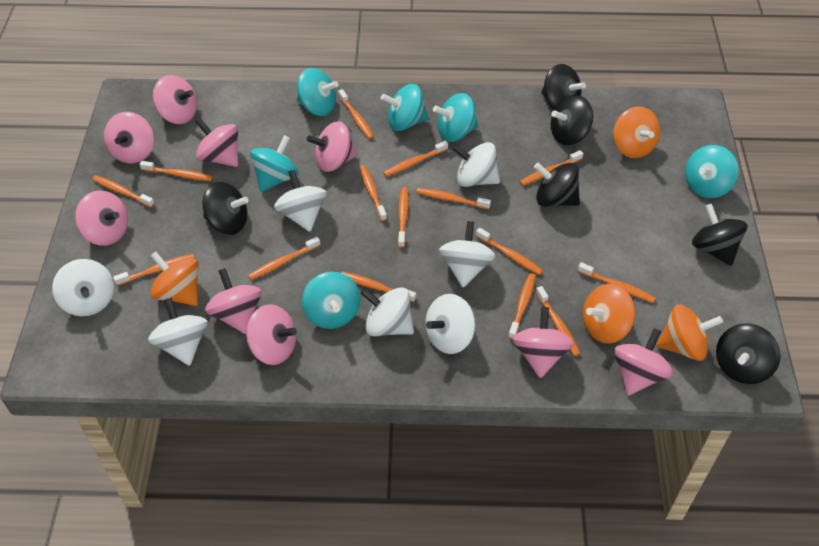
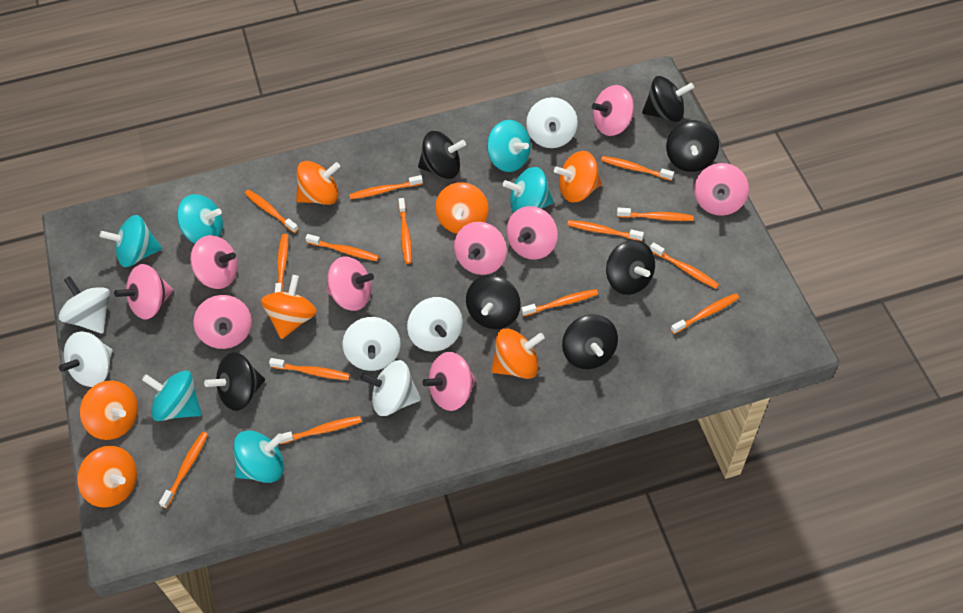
black spinning top: [202,182,249,235] [534,163,580,207] [541,64,586,110] [551,95,593,145] [692,204,747,266] [716,324,781,384] = 6 -> [204,352,265,411] [418,131,466,179] [466,275,521,329] [562,314,618,369] [606,240,655,295] [642,76,694,122] [666,120,719,172] = 7
orange spinning top: [150,251,199,306] [583,284,635,344] [613,106,660,158] [656,304,723,361] = 4 -> [77,446,137,508] [80,381,138,440] [261,275,317,339] [296,161,340,205] [435,182,489,234] [491,328,545,379] [554,151,602,203] = 7
orange toothbrush: [92,175,155,207] [113,254,195,286] [140,161,213,181] [248,237,320,280] [338,89,374,139] [341,271,416,302] [359,165,387,221] [383,141,448,177] [398,187,409,248] [416,188,491,209] [476,227,543,275] [508,273,536,339] [519,150,584,186] [536,286,581,356] [578,262,656,303] = 15 -> [159,432,208,508] [245,189,299,233] [269,358,350,380] [275,234,288,293] [279,416,362,444] [306,234,379,261] [349,175,423,199] [398,198,412,264] [521,289,598,317] [567,220,644,241] [601,156,674,181] [617,208,694,221] [650,242,719,289] [671,293,739,334] = 14
white spinning top: [52,259,114,316] [148,298,208,366] [274,170,326,232] [360,287,414,336] [425,294,475,354] [439,221,495,287] [452,142,500,187] = 7 -> [59,276,110,334] [59,331,113,387] [342,317,400,371] [361,360,421,416] [407,297,463,352] [526,97,578,148] = 6

